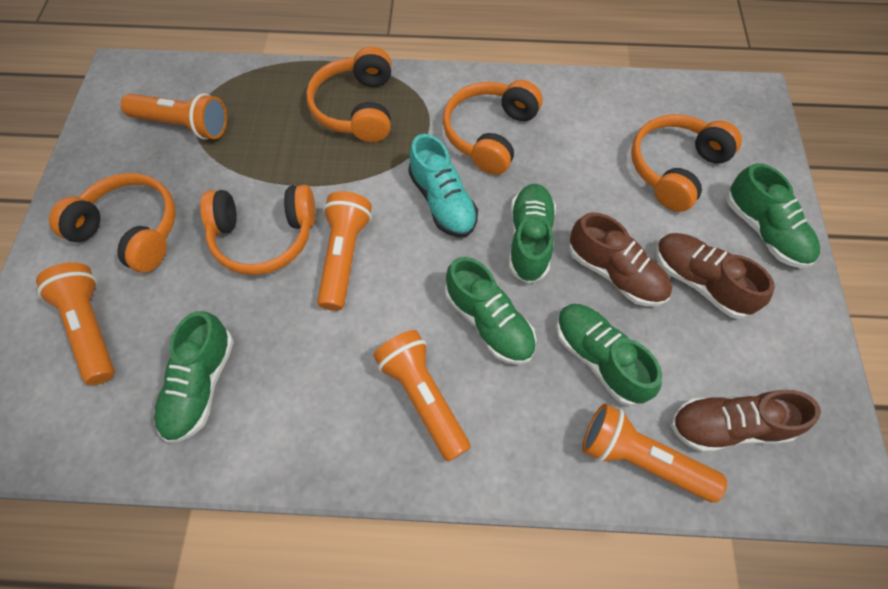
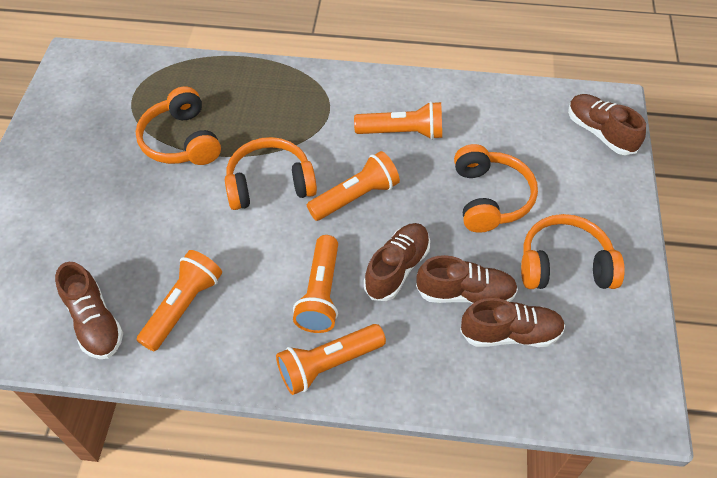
brown shoe: [569,212,672,306] [656,233,775,319] [670,390,821,452] = 3 -> [55,262,123,359] [364,223,430,301] [416,255,518,303] [460,298,565,347] [568,94,646,155] = 5
green shoe: [154,311,234,443] [445,257,536,365] [509,184,556,284] [556,304,662,406] [726,163,820,268] = 5 -> none = 0
orange headphones: [49,173,176,273] [200,185,316,275] [306,47,391,142] [443,80,542,175] [631,114,742,212] = 5 -> [136,86,221,165] [225,137,317,210] [454,144,538,233] [521,214,625,289] = 4
turquoise shoe: [408,134,478,237] = 1 -> none = 0

